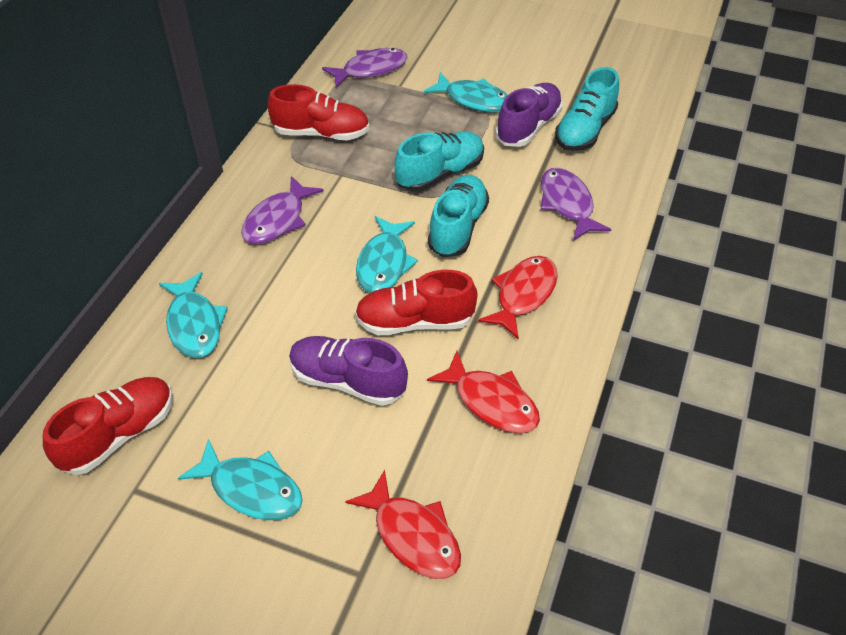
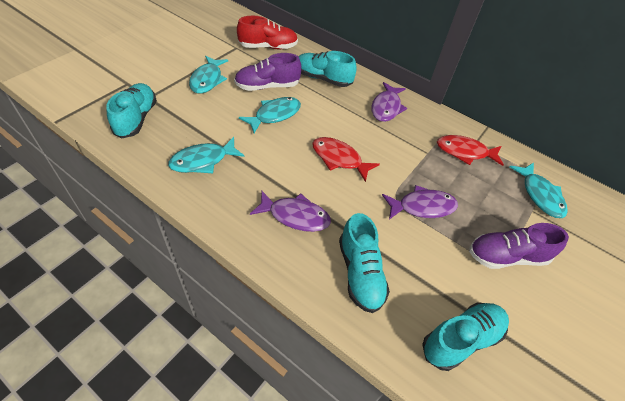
red fish: [345,470,461,579] [427,351,540,433] [478,256,558,339] = 3 -> [312,137,380,182] [437,135,504,166] = 2
red shoe: [43,377,173,475] [268,84,370,140] [355,270,478,335] = 3 -> [237,16,298,49] = 1
turquoise shoe: [394,132,484,191] [428,175,489,257] [555,67,619,151] = 3 -> [106,83,157,139] [298,51,357,87] [339,213,390,313] [422,302,509,371] = 4

